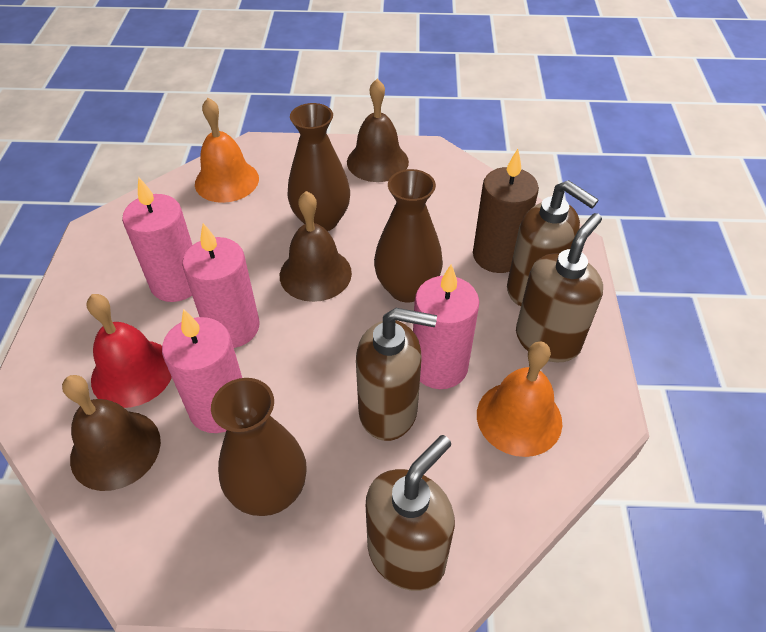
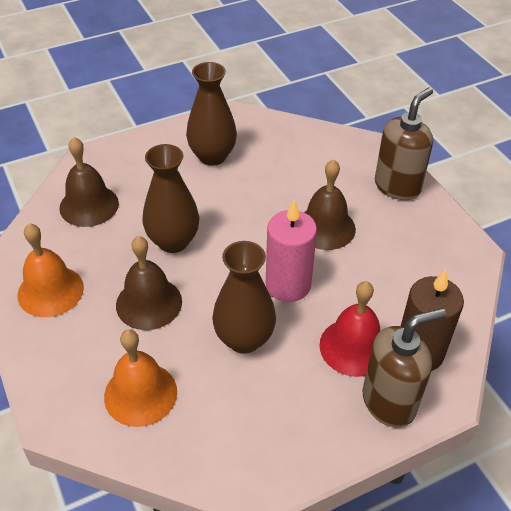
brown soap dispenser: [356,308,437,441] [366,435,455,591] [507,180,599,306] [516,213,603,362] = 4 -> [363,308,446,427] [375,87,433,200] = 2
pink candle: [122,177,192,302] [162,309,242,433] [182,223,259,348] [413,264,479,389] = 4 -> [266,199,317,302] = 1

